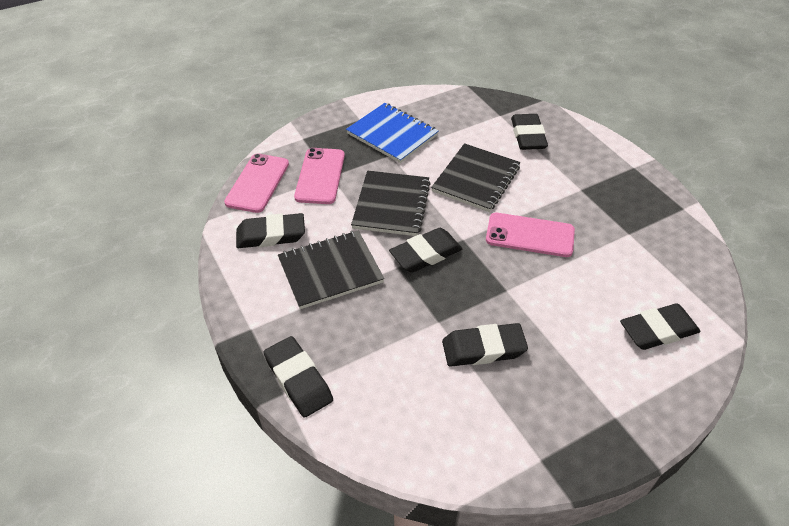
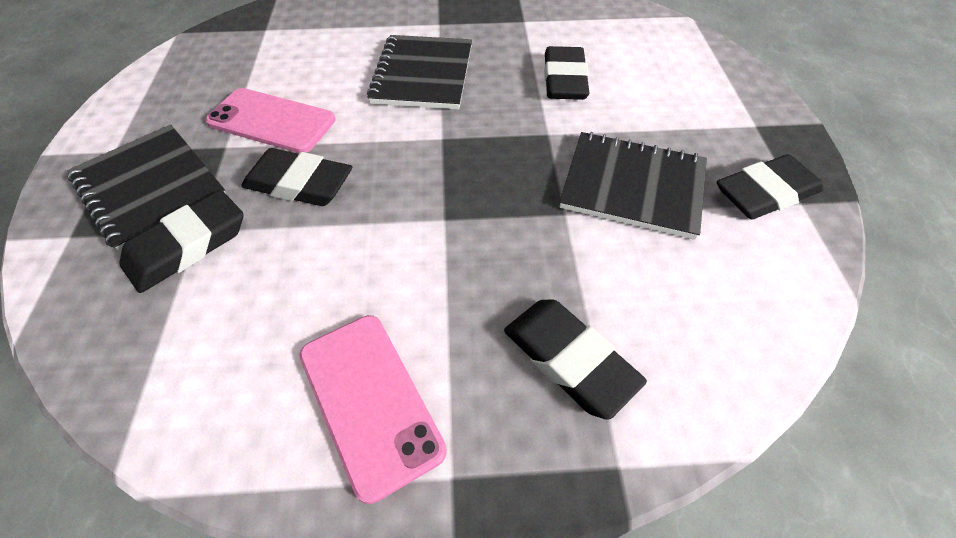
black eraser: [236,213,305,248] [264,336,333,418] [389,228,462,273] [442,323,528,367] [511,114,548,150] [620,303,700,350] = 6 -> [120,190,244,293] [241,148,352,206] [504,300,647,420] [544,46,589,100] [717,154,823,219] = 5
blue notebook: [346,103,439,163] = 1 -> none = 0
pink phone: [224,153,289,213] [294,148,345,204] [486,213,575,257] = 3 -> [205,88,336,153] [299,315,447,504] = 2

